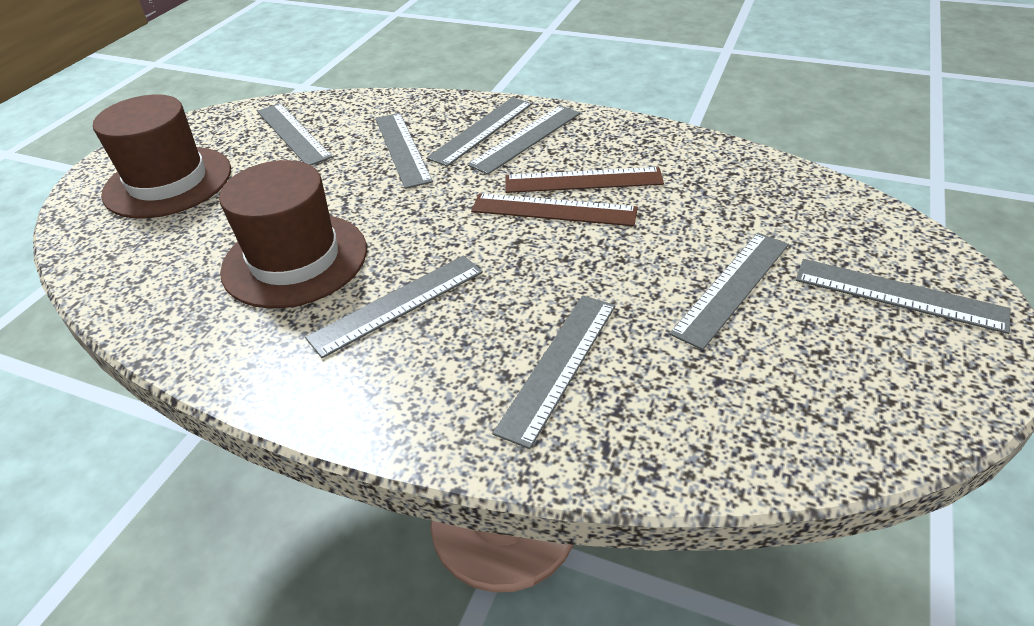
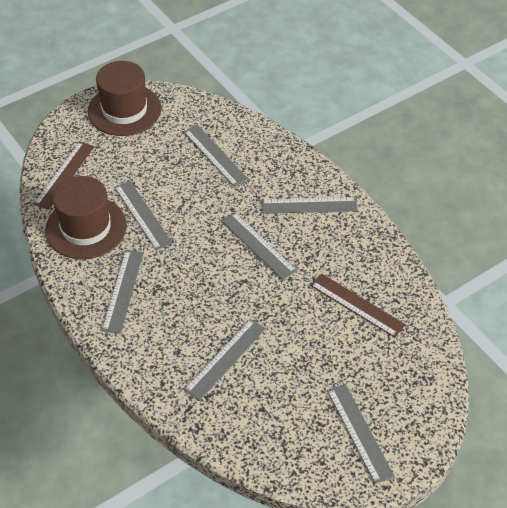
grey ruler: [257,103,333,165] [305,255,483,358] [375,113,433,189] [426,97,532,167] [468,105,581,175] [493,295,616,449] [669,233,789,350] [796,259,1010,334] = 8 -> [102,250,144,334] [114,181,173,251] [184,125,248,187] [184,319,266,401] [221,212,297,280] [262,197,358,214] [327,384,394,484] = 7

